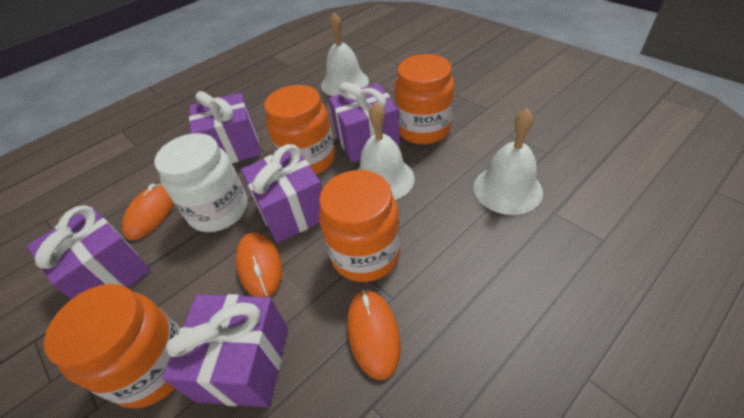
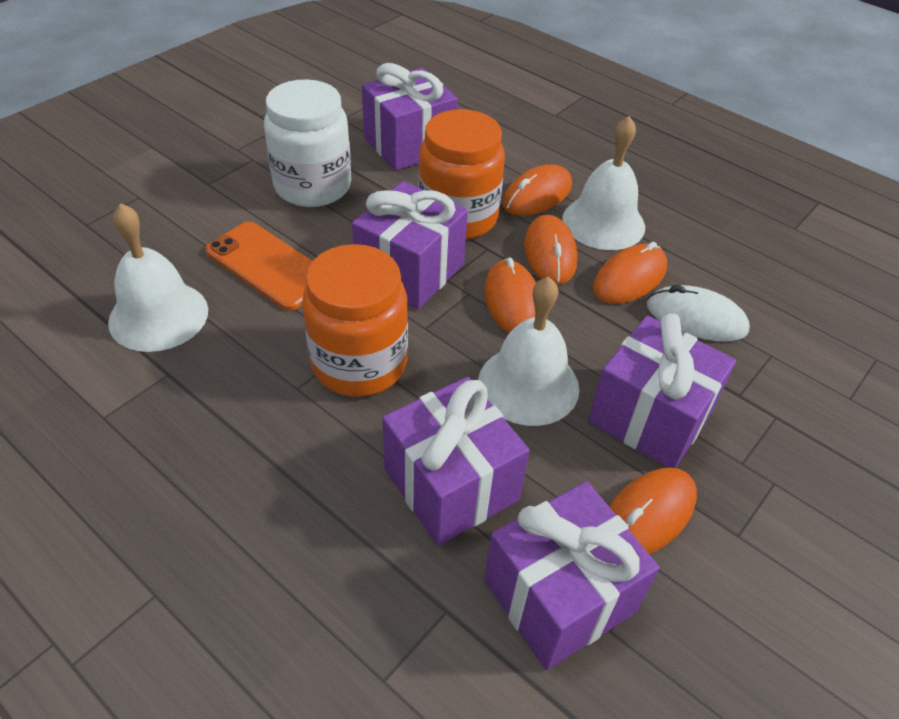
orange jar: [44,284,181,408] [264,85,335,175] [319,170,400,282] [395,54,454,144] = 4 -> [302,244,408,397] [418,109,505,239] = 2
orange mouse: [122,184,174,240] [236,232,282,297] [347,290,401,380] = 3 -> [484,257,536,334] [502,164,572,216] [524,215,577,285] [593,242,667,304] [609,467,697,554] = 5
orange phone: none = 0 -> [205,222,312,311] = 1
white mouse: none = 0 -> [647,285,750,342] = 1

